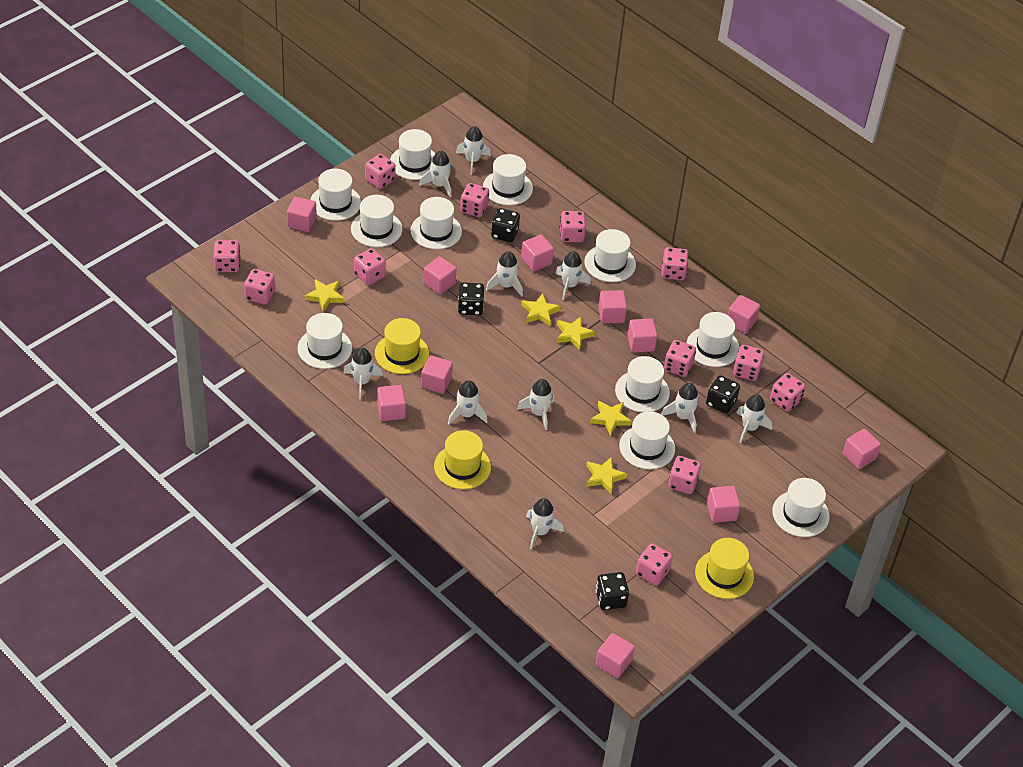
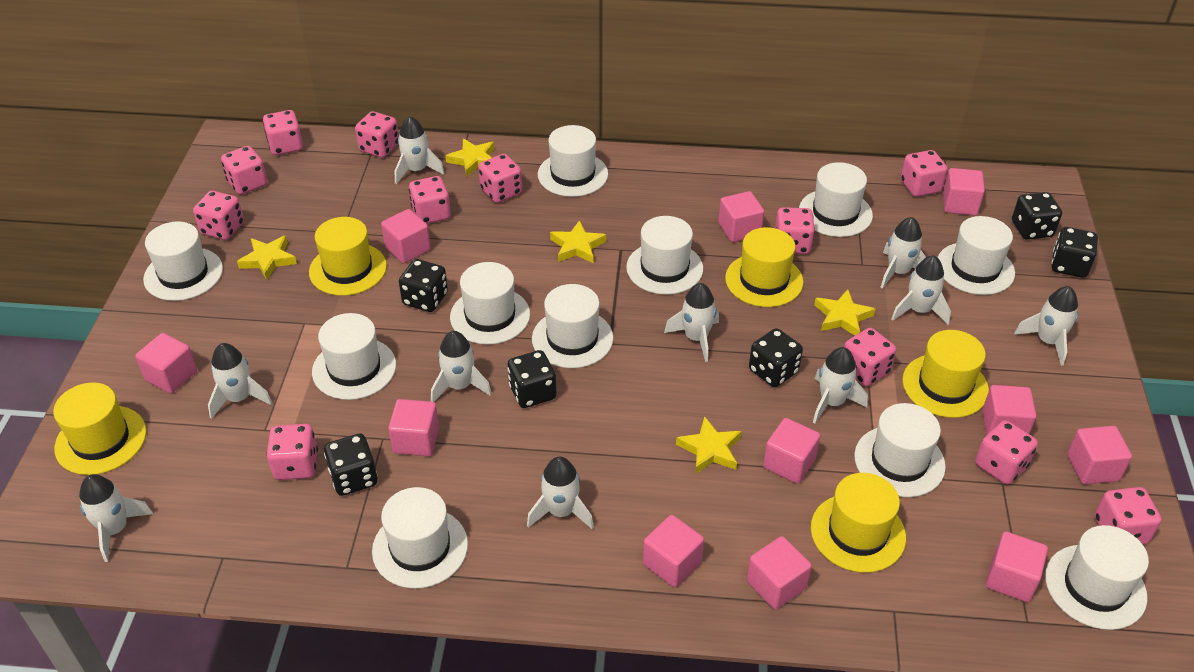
black dice: [458,282,485,315] [491,208,520,242] [596,572,629,610] [706,375,740,414] = 4 -> [324,433,378,496] [399,259,448,312] [507,350,557,408] [749,328,803,387] [1012,192,1062,240] [1052,227,1098,278] = 6
yellow hat: [375,318,429,374] [434,430,491,489] [695,538,754,599] = 3 -> [53,382,146,475] [309,217,387,296] [725,227,804,307] [811,473,906,573] [902,330,989,418] = 5

